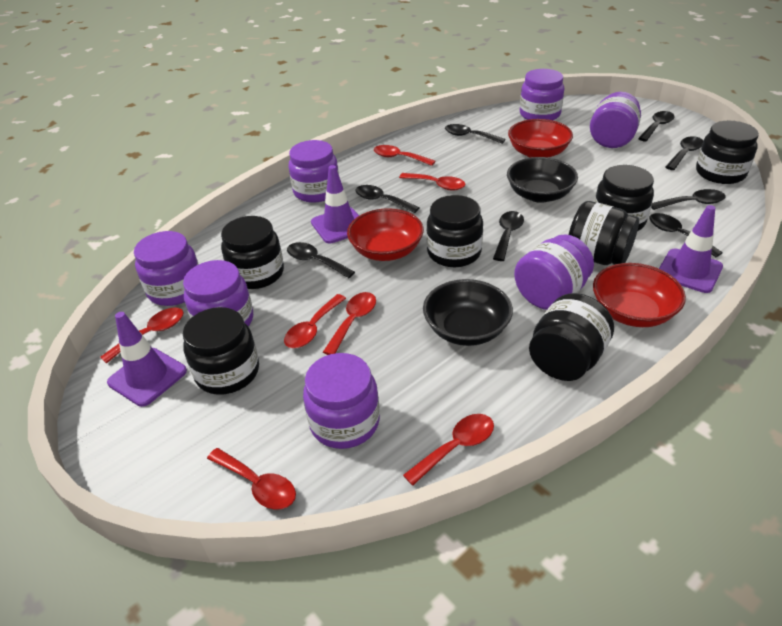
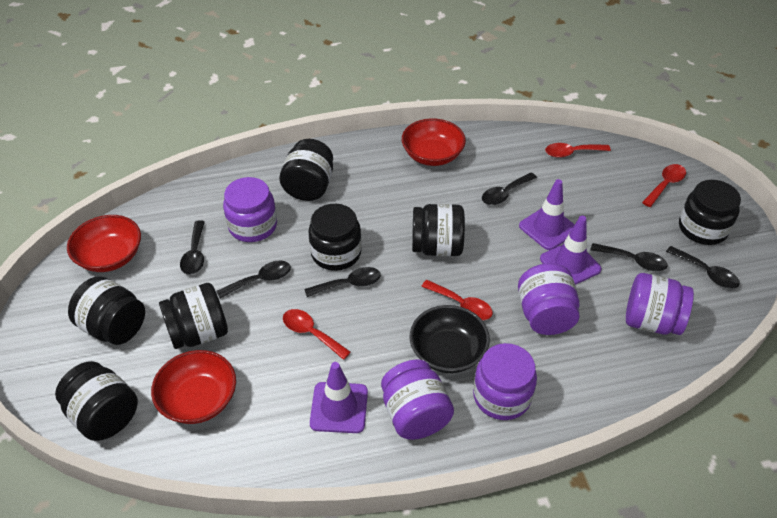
black bowl: [423,279,513,346] [507,157,578,203] = 2 -> [410,305,490,373] = 1
black spoon: [287,242,355,278] [355,185,420,213] [445,124,506,144] [493,211,524,261] [638,111,674,141] [649,213,723,258] [651,189,726,210] [666,136,703,170] = 8 -> [180,220,205,275] [216,261,291,298] [304,267,381,297] [482,172,537,205] [590,243,668,271] [666,246,740,289] = 6
purple jar: [134,231,199,306] [183,260,253,326] [289,140,339,203] [303,353,380,449] [514,234,594,310] [520,69,564,120] [590,92,641,148] = 7 -> [223,177,277,242] [381,360,454,440] [473,343,537,420] [518,263,580,335] [626,273,694,335] = 5
red spoon: [100,307,183,364] [207,448,296,510] [284,294,346,348] [323,292,376,355] [374,145,435,166] [399,173,465,191] [403,414,494,486] = 7 -> [283,309,351,360] [421,280,493,320] [545,143,611,158] [642,164,686,207] = 4

